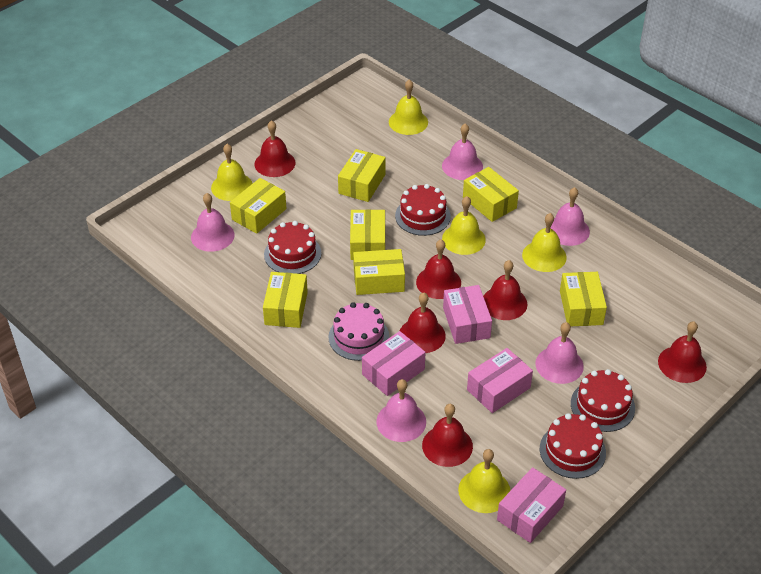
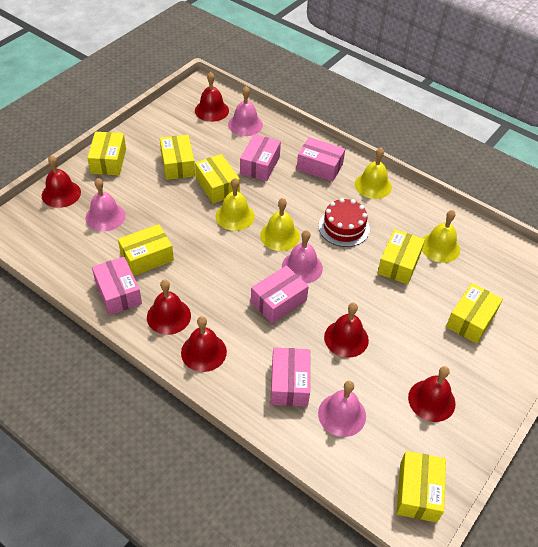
pink bell: [191,193,235,252] [376,379,426,442] [442,123,483,180] [536,322,584,384] [550,187,590,246] = 5 -> [86,178,126,231] [228,86,263,136] [282,230,323,284] [318,381,366,437] = 4
pink box: [362,331,425,396] [443,285,492,344] [467,348,533,413] [497,467,566,543] = 4 -> [92,257,142,315] [240,134,281,181] [251,265,309,323] [271,347,310,407] [297,137,345,182] = 5
pink cake: [328,302,390,361] = 1 -> none = 0
red cake: [264,221,321,274] [395,184,451,236] [540,413,606,479] [571,369,635,432] = 4 -> [319,198,370,247] = 1
yellow bell: [211,144,253,201] [389,79,428,135] [442,196,486,255] [458,449,511,513] [522,213,567,272] = 5 -> [215,178,255,231] [260,198,300,251] [355,148,392,199] [422,210,460,263] = 4

